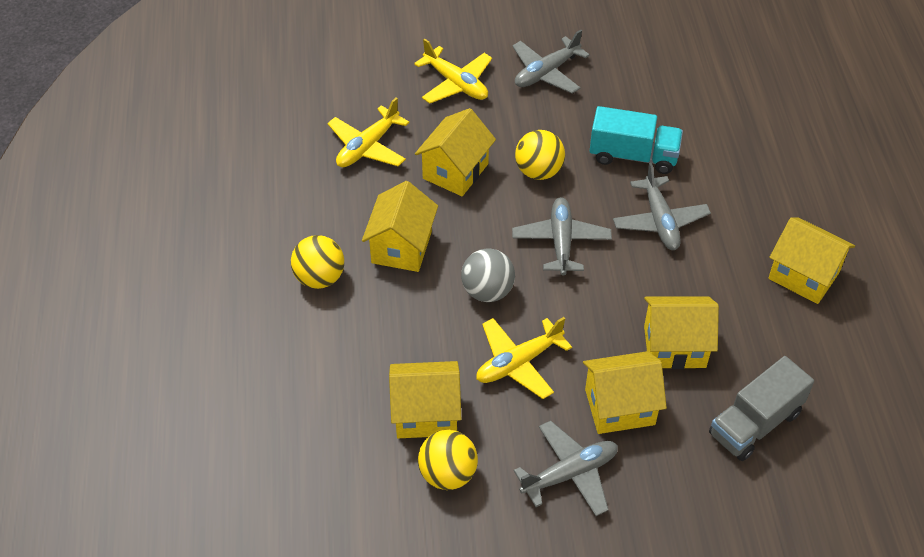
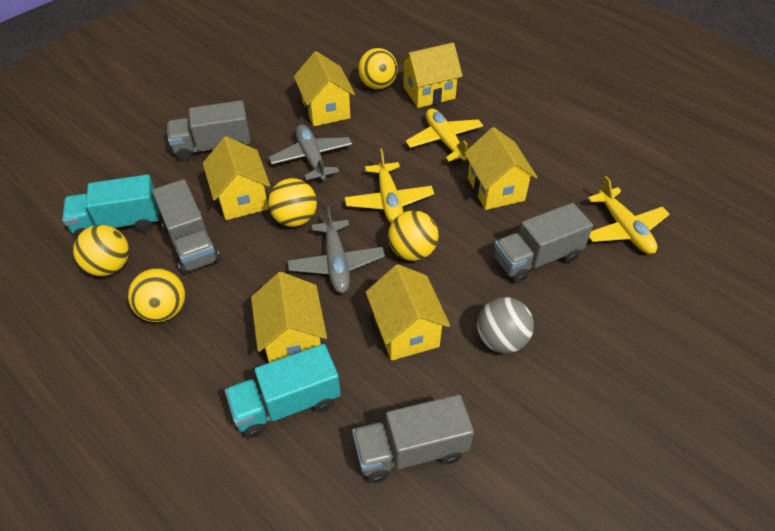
grey plane: [512,30,590,94] [512,197,612,276] [514,421,618,516] [613,163,711,250] = 4 -> [269,124,352,181] [288,206,385,293] = 2
grey truck: [709,356,814,461] = 1 -> [152,179,220,274] [167,100,251,161] [352,394,474,483] [494,203,593,283] = 4
turquoise truck: [590,106,683,174] = 1 -> [62,174,159,238] [225,344,341,438] = 2
yellow ball: [291,235,344,289] [418,430,478,490] [515,130,565,180] = 3 -> [73,225,129,276] [128,268,185,322] [268,178,317,227] [358,48,398,90] [388,211,439,261] = 5

